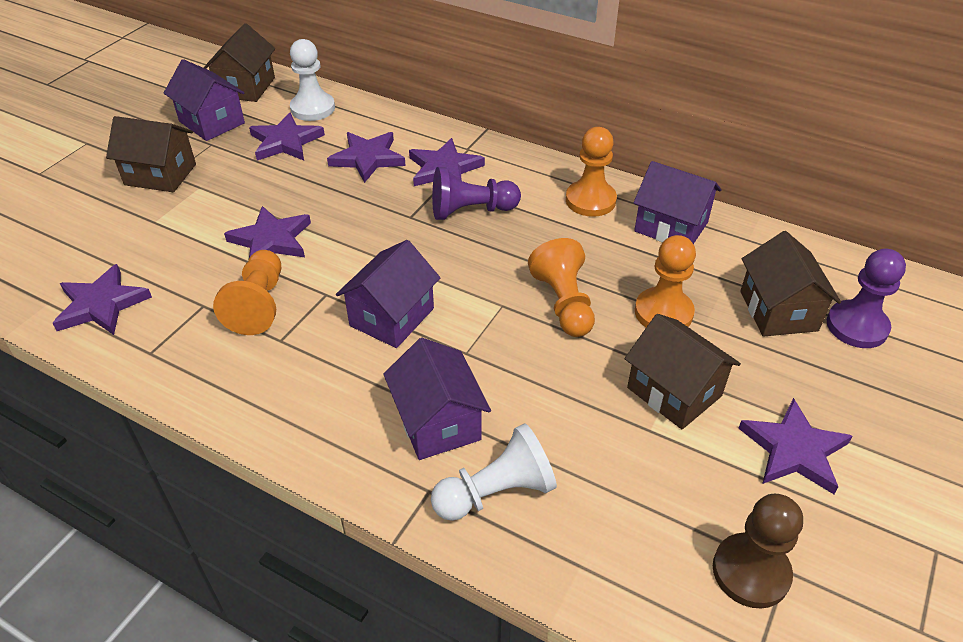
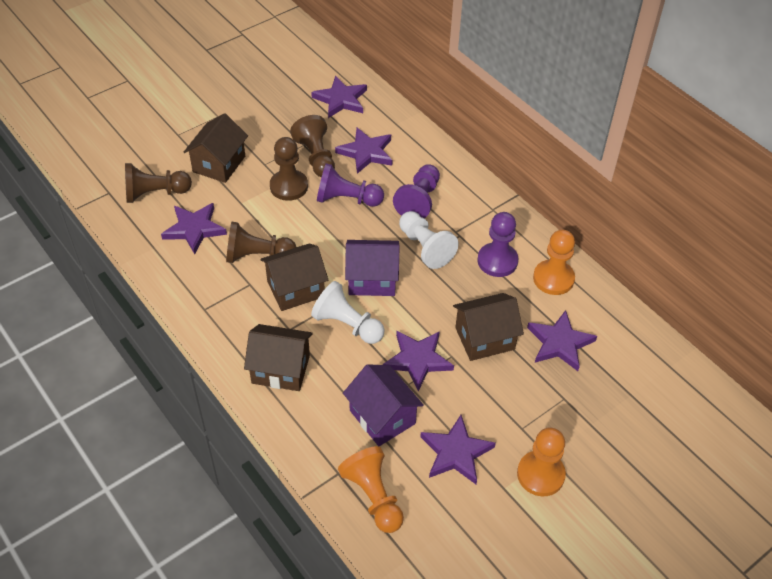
brown pawn: [713,494,803,608] = 1 -> [125,163,192,203] [226,222,296,263] [270,137,308,201] [290,115,335,177] = 4
orange pawn: [213,250,281,335] [528,238,595,337] [566,127,617,217] [635,235,696,327] = 4 -> [338,446,404,533] [517,427,566,496] [533,230,575,295] = 3
purple house: [164,59,245,141] [336,240,440,348] [383,338,491,460] [633,161,721,244] = 4 -> [343,364,424,446] [345,240,399,296] = 2
purple pawn: [432,167,521,220] [827,249,906,348] = 2 -> [317,163,384,207] [393,164,440,218] [477,212,518,277] = 3

